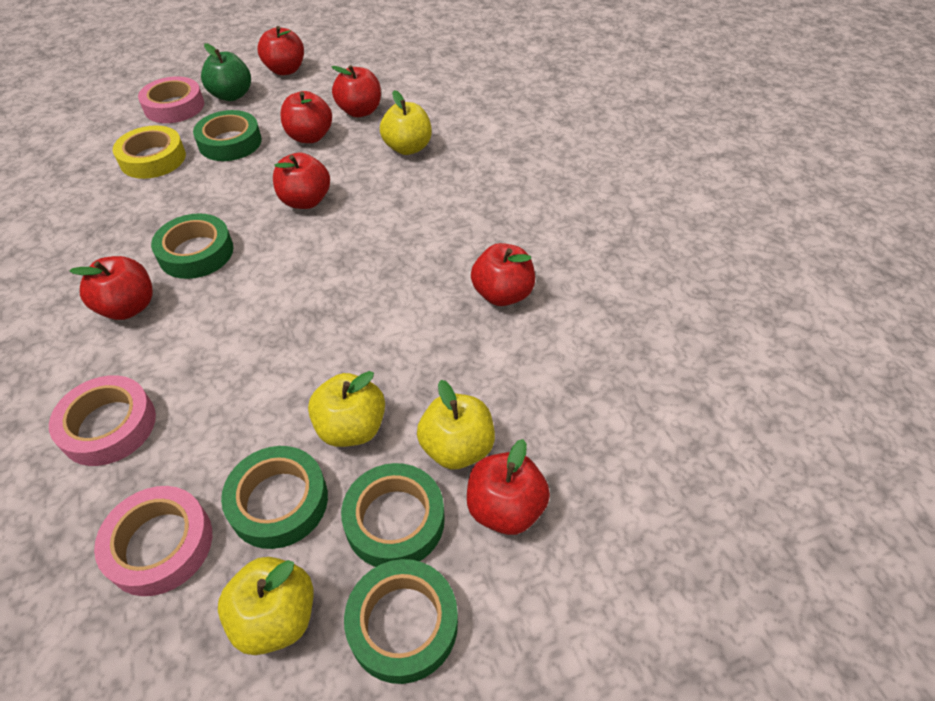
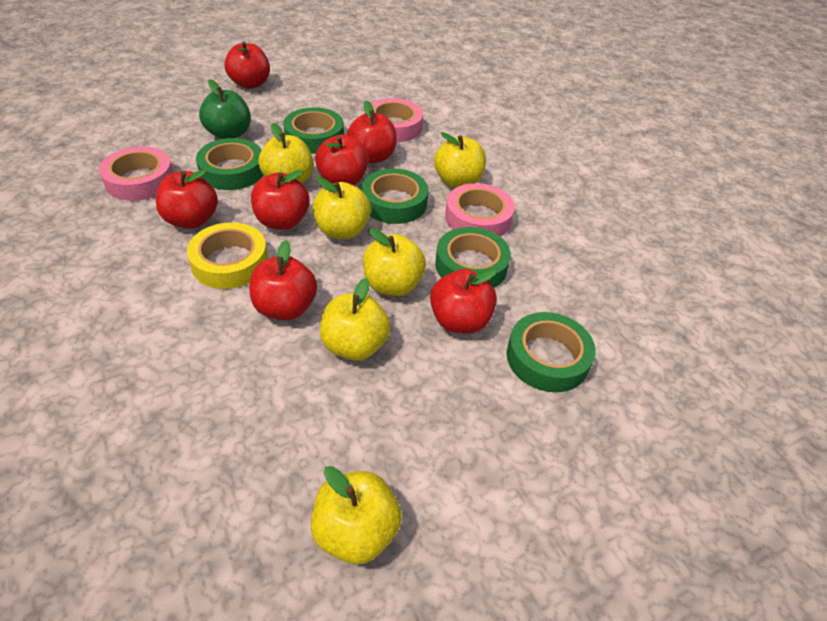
yellow apple: [218,557,313,655] [308,371,385,447] [380,90,432,155] [417,380,495,469] = 4 -> [258,123,313,183] [311,466,402,564] [313,177,371,239] [320,278,391,361] [363,228,426,296] [434,132,486,188] = 6

